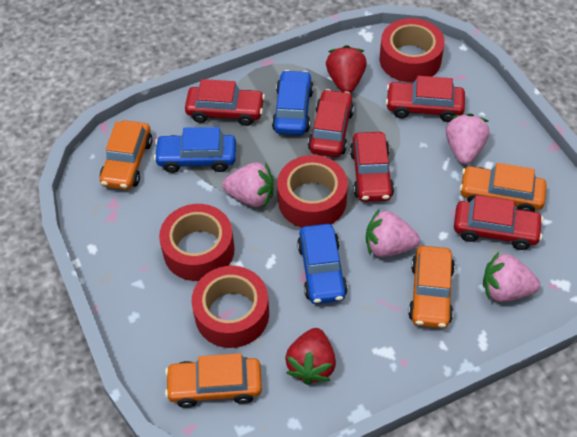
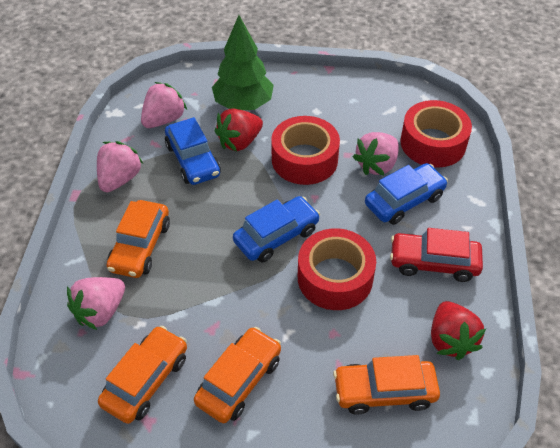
green tree: none = 0 -> [212,15,274,110] = 1
red car: [185,79,265,126] [308,89,354,157] [350,132,394,202] [385,76,465,122] [454,195,543,250] = 5 -> [390,228,483,282] = 1
red tape: [159,204,235,281] [192,266,269,348] [277,155,348,228] [380,18,445,83] = 4 -> [271,116,340,185] [298,228,376,310] [400,100,472,167] = 3

